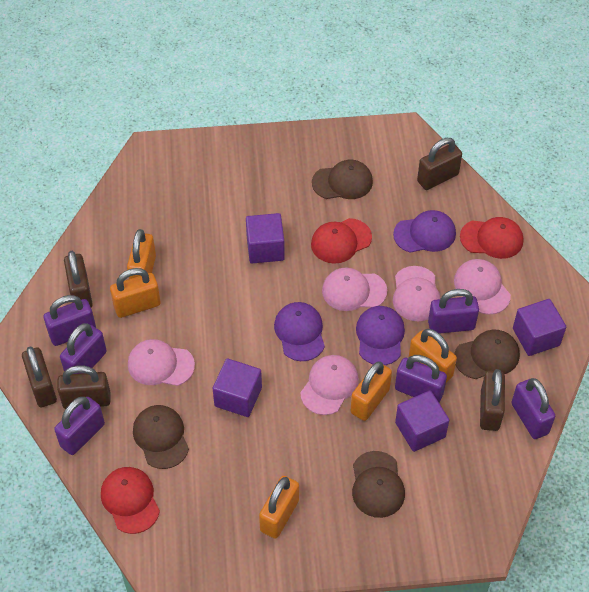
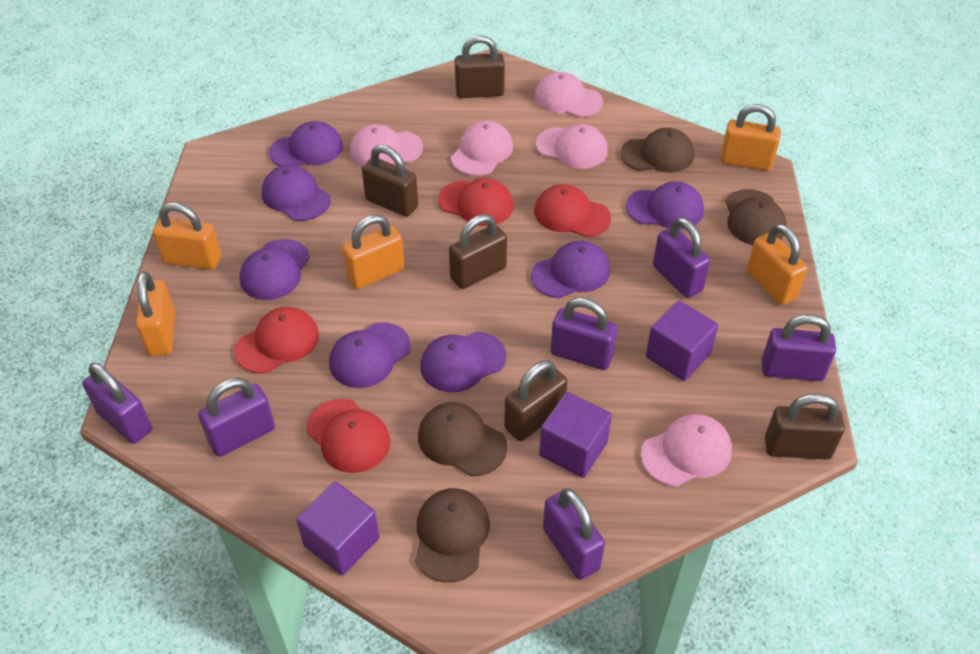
purple cap: [274,302,325,361] [356,306,405,365] [393,210,456,253] = 3 -> [239,239,310,300] [262,165,331,221] [269,121,343,166] [329,322,411,388] [420,332,506,392] [531,241,610,298] [626,181,704,229] = 7
purple cube: [213,358,262,417] [246,213,285,263] [395,390,449,452] [513,299,566,356] = 4 -> [296,482,379,575] [539,392,612,478] [646,301,718,381] = 3
red cap: [101,467,160,534] [311,218,372,264] [460,217,523,259] = 3 -> [234,307,319,374] [307,398,390,473] [438,178,514,226] [534,184,611,237] = 4

